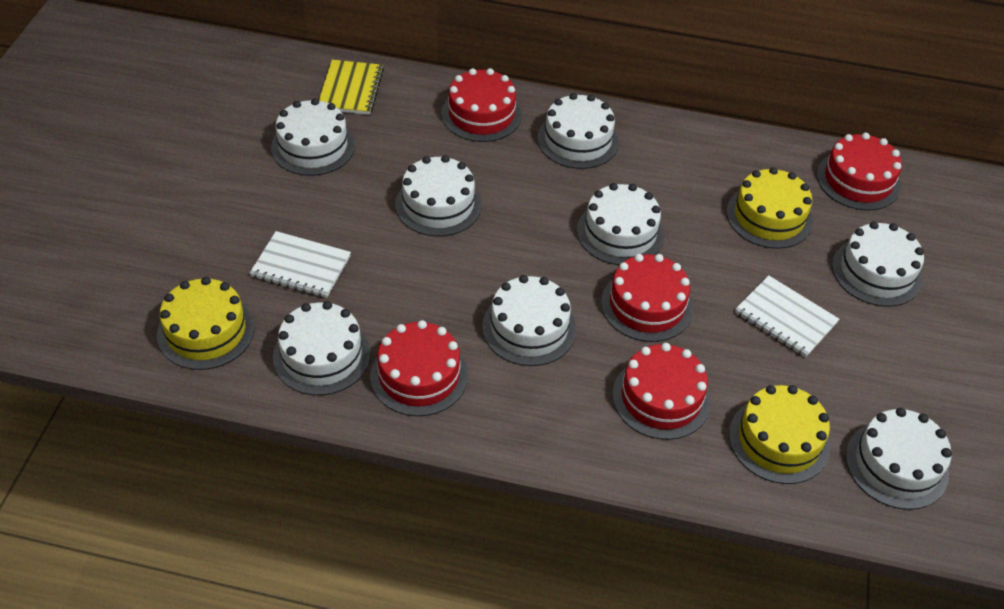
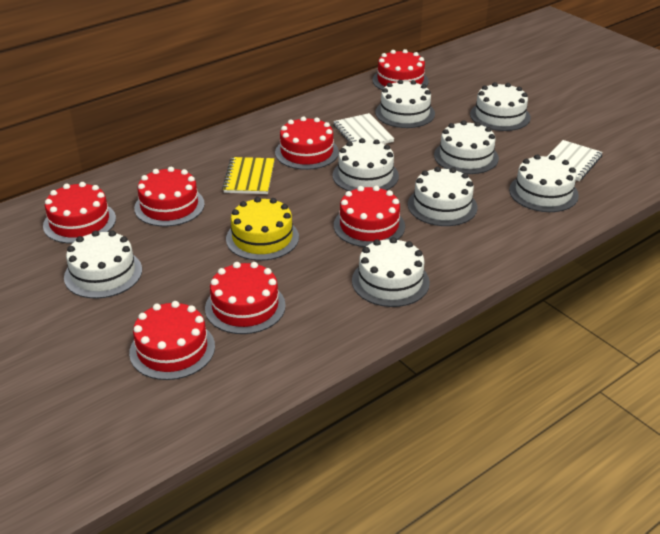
red cake: [370,320,468,416] [442,68,522,142] [601,254,693,342] [613,343,711,440] [817,133,902,211] = 5 -> [43,182,116,244] [129,301,215,380] [134,167,205,227] [205,262,286,334] [275,116,339,170] [334,186,405,247] [372,49,429,90] = 7
yellow cake: [157,277,255,370] [727,167,813,249] [729,385,830,484] = 3 -> [226,197,299,261] = 1

